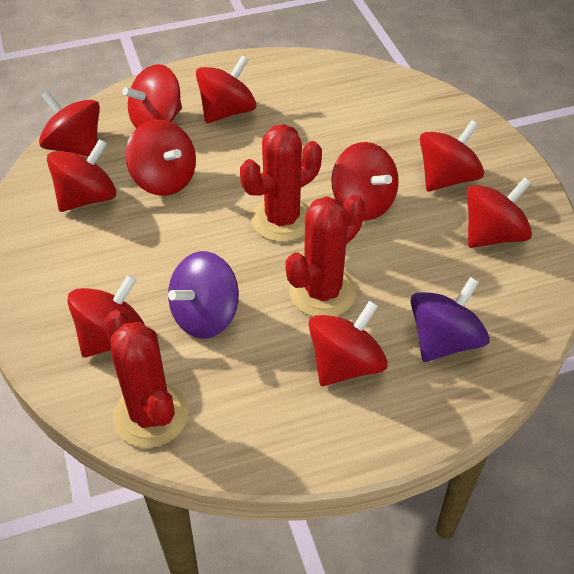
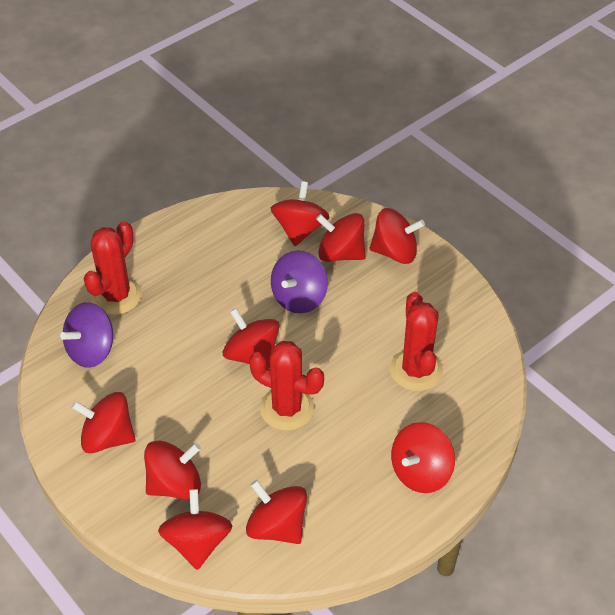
red spinning top: [39,91,100,157] [47,139,116,212] [67,275,145,358] [122,64,182,128] [125,119,196,196] [196,55,256,123] [308,301,388,386] [331,142,399,220] [420,120,484,191] [467,177,532,248] = 10 -> [71,392,136,453] [144,440,201,500] [158,489,232,570] [223,308,280,369] [246,480,307,544] [271,181,329,246] [316,213,366,262] [370,208,425,264] [391,422,455,493] = 9

